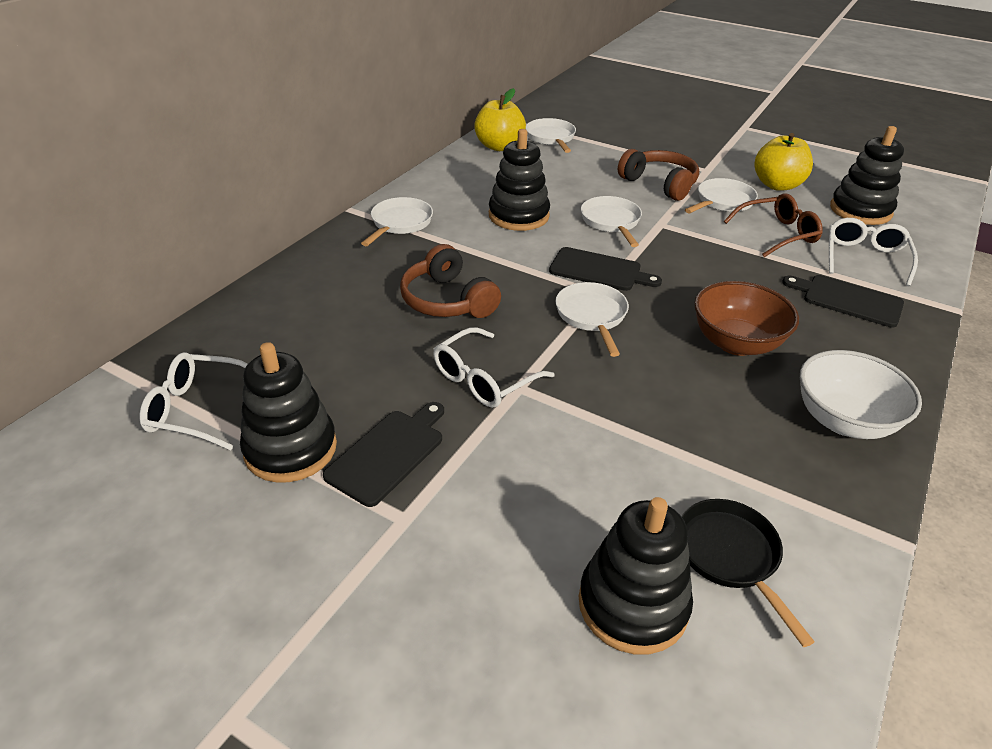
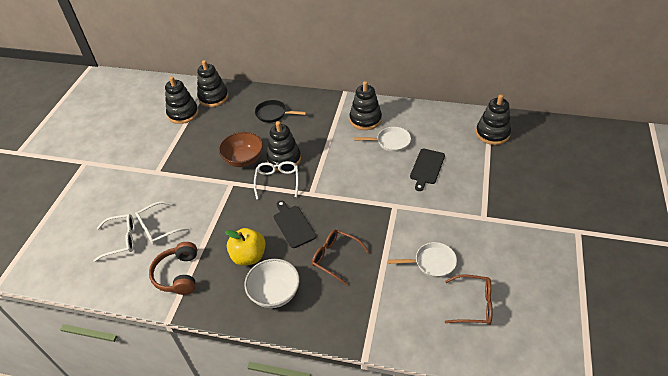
black cutting board: [323,402,444,507] [549,247,662,291] [782,275,904,328] = 3 -> [274,201,316,248] [410,148,445,191] = 2
black stacking toy: [240,342,337,483] [489,129,550,231] [579,497,693,654] [830,126,904,225] = 4 -> [165,76,199,124] [197,60,229,107] [266,121,301,171] [349,81,382,130] [476,94,511,145] = 5
brown glasses: [724,193,823,257] = 1 -> [312,229,369,286] [445,275,493,325] = 2
brown headphones: [400,244,501,318] [618,149,699,201] = 2 -> [149,242,197,295] = 1
white pan: [361,197,433,246] [526,118,576,153] [556,282,629,357] [581,196,642,247] [685,178,758,213] = 5 -> [354,127,411,152] [388,242,457,278] = 2
yellow apple: [474,88,526,151] [754,133,813,191] = 2 -> [225,228,266,266] = 1

